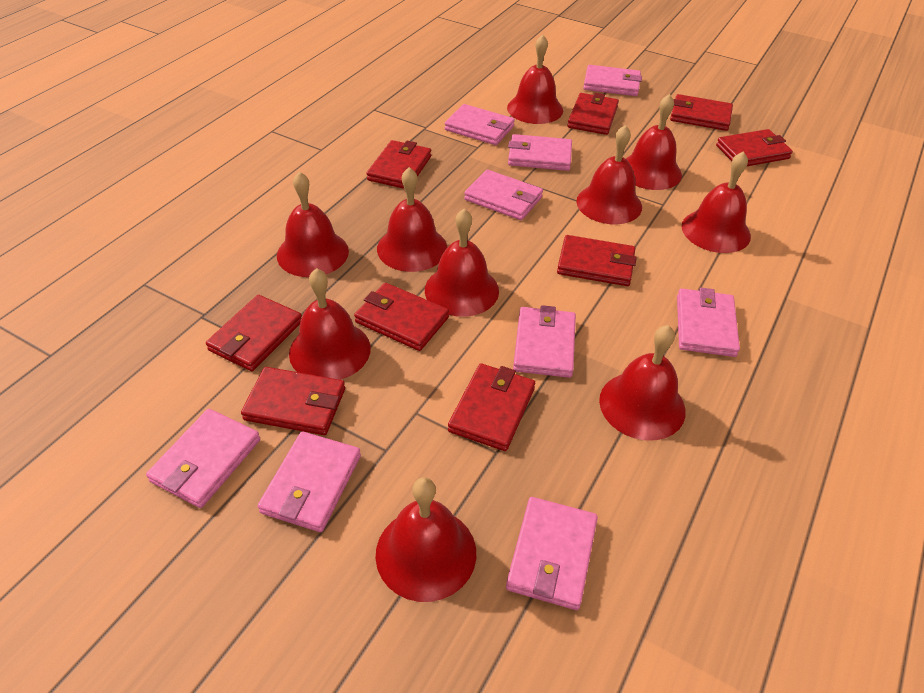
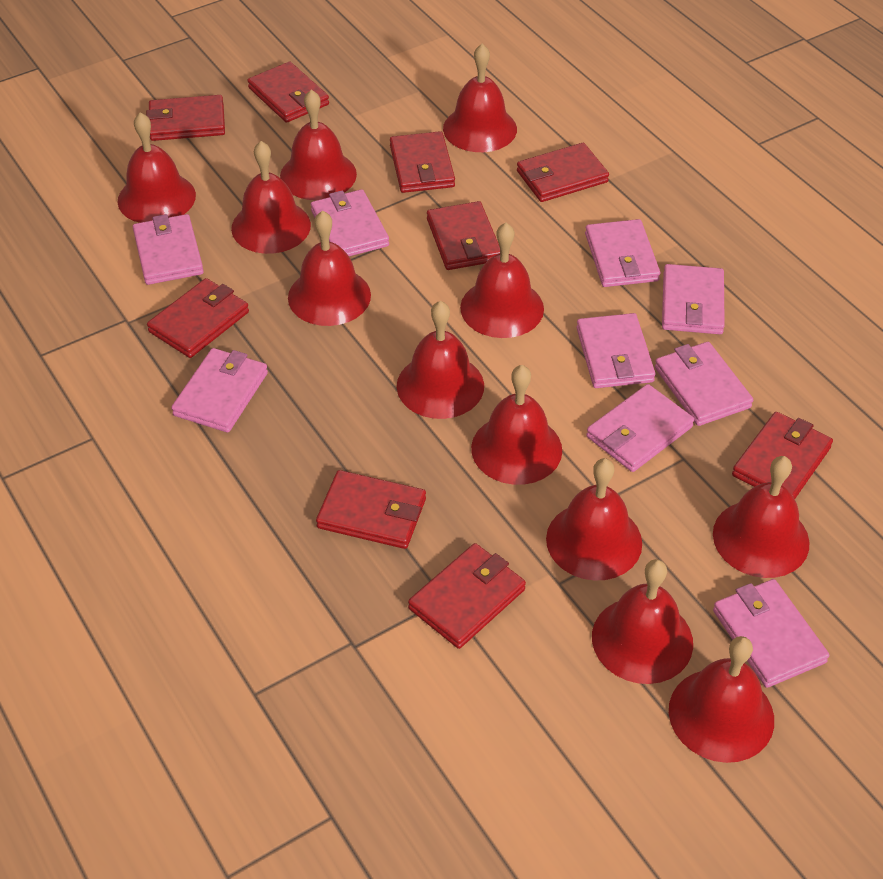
red bell: [277,172,349,277] [289,268,371,380] [375,477,476,602] [377,167,447,272] [425,209,499,317] [507,34,563,124] [576,125,642,224] [599,325,686,440] [626,94,682,190] [682,151,751,253] = 10 -> [118,112,196,223] [231,141,311,254] [280,89,357,200] [288,210,371,326] [397,301,484,419] [443,44,517,152] [460,223,544,338] [471,365,562,485] [546,458,642,581] [592,559,693,684] [669,636,774,763] [713,456,809,578] = 12

